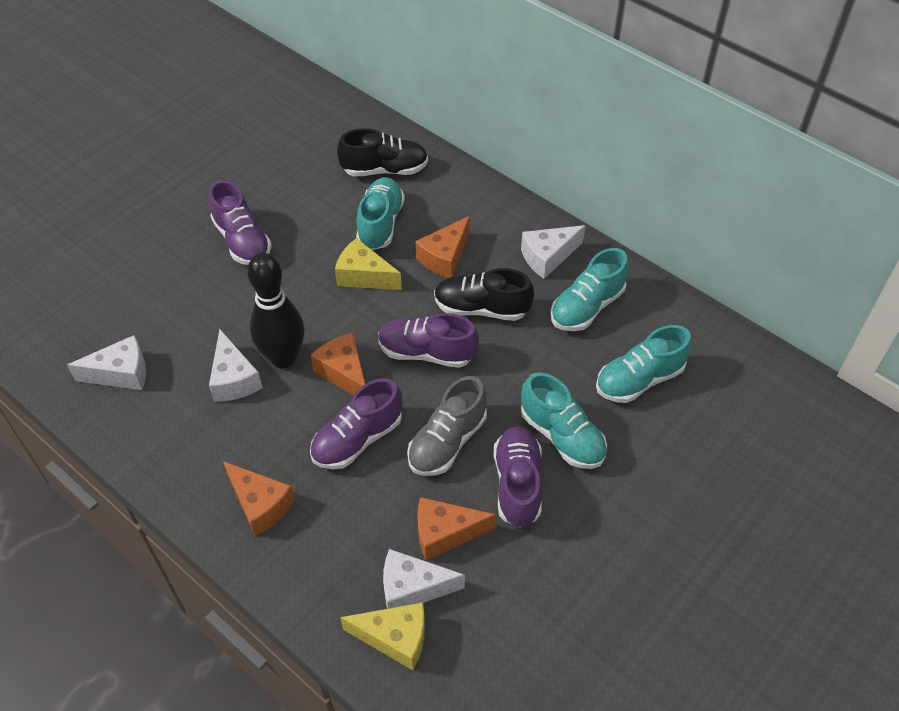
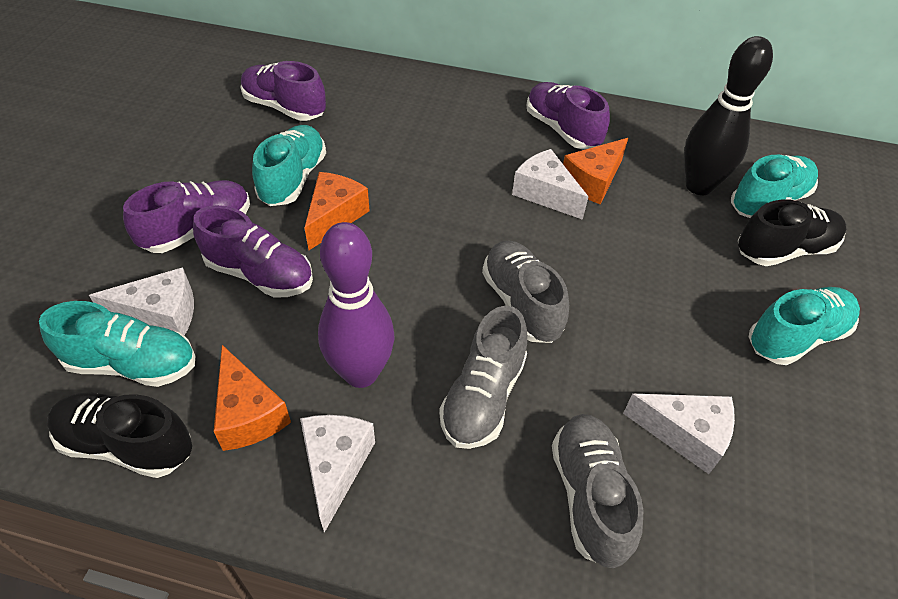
grey shoe: [407,376,487,476] = 1 -> [439,306,527,449] [482,241,569,343] [552,414,643,568] = 3
orange cheese: [223,461,295,536] [311,333,365,396] [416,216,470,278] [417,497,496,560] = 4 -> [213,345,291,451] [304,172,370,250] [563,138,628,204] = 3
purple bowling pin: none = 0 -> [318,222,395,388] = 1
yellow cheese: [335,238,402,290] [340,602,425,670] = 2 -> none = 0

